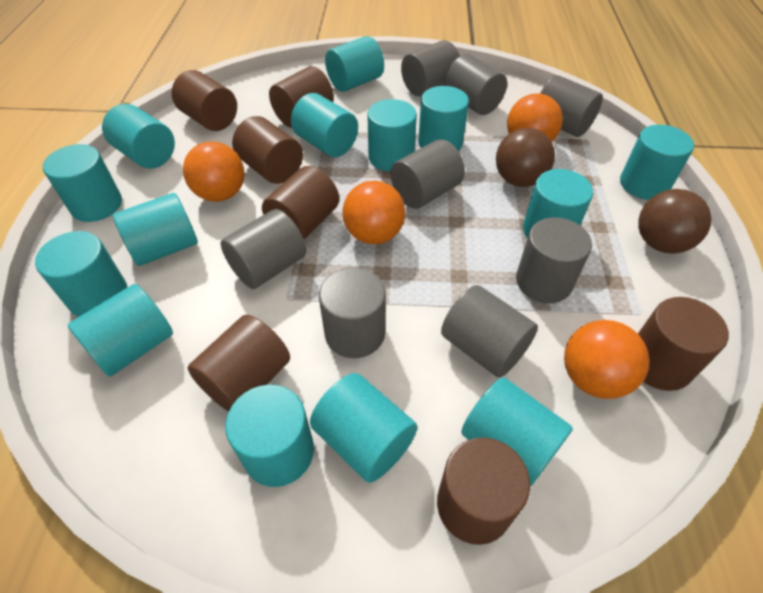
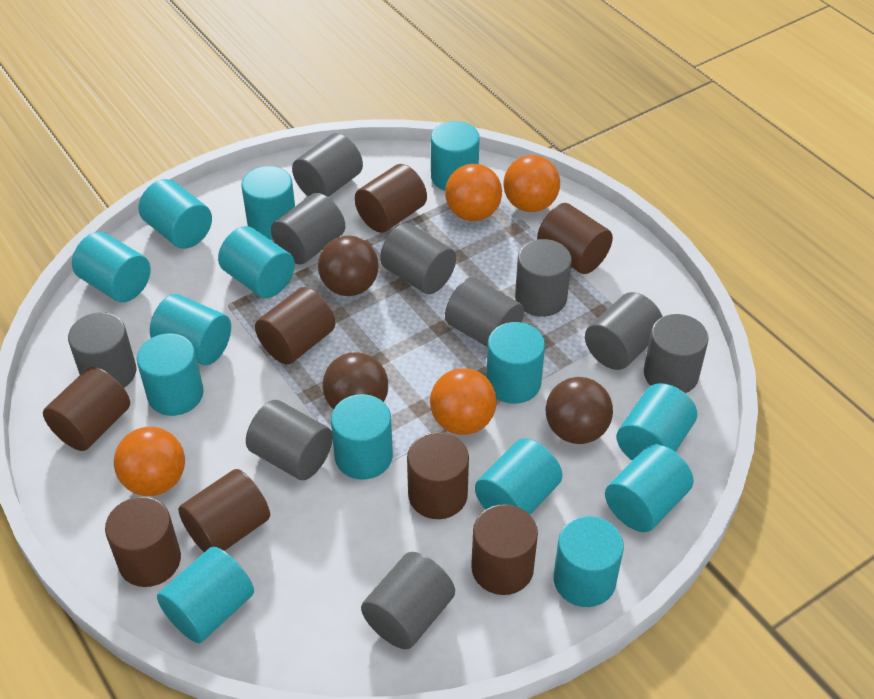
brown ball: [496,128,555,187] [638,189,712,254] = 2 -> [318,236,378,296] [323,352,388,410] [545,377,613,444] = 3
brown cylinder: [171,70,237,131] [188,315,290,412] [232,116,303,184] [262,166,339,239] [269,66,334,128] [437,437,530,545] [638,297,729,391] = 7 -> [43,367,130,451] [105,497,181,587] [178,469,270,552] [255,287,335,364] [354,164,427,233] [407,432,469,519] [471,504,538,595] [537,203,613,274] = 8
grey cylinder: [221,209,306,289] [319,267,386,358] [390,139,465,209] [401,40,460,96] [441,285,538,378] [444,54,507,115] [516,217,592,303] [540,75,603,137] = 8 -> [68,312,136,388] [246,400,333,480] [271,193,345,264] [292,133,363,197] [361,552,455,649] [380,223,456,294] [445,277,524,347] [515,239,572,317] [585,292,663,370] [644,314,708,393] = 10

